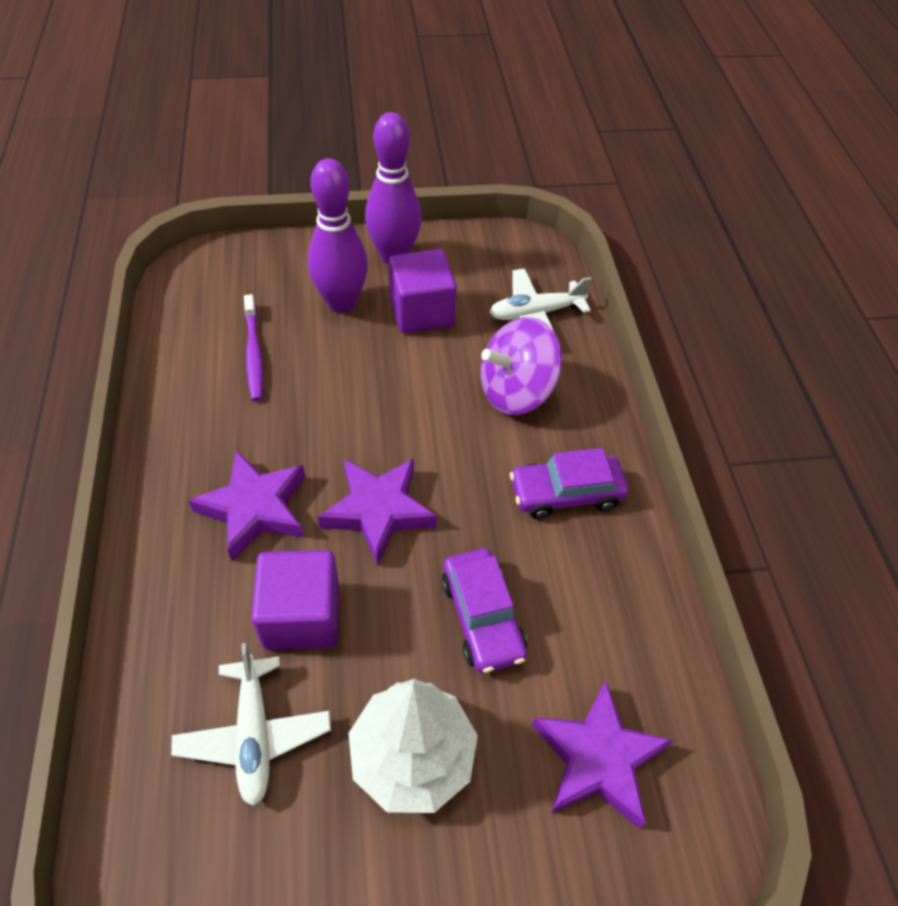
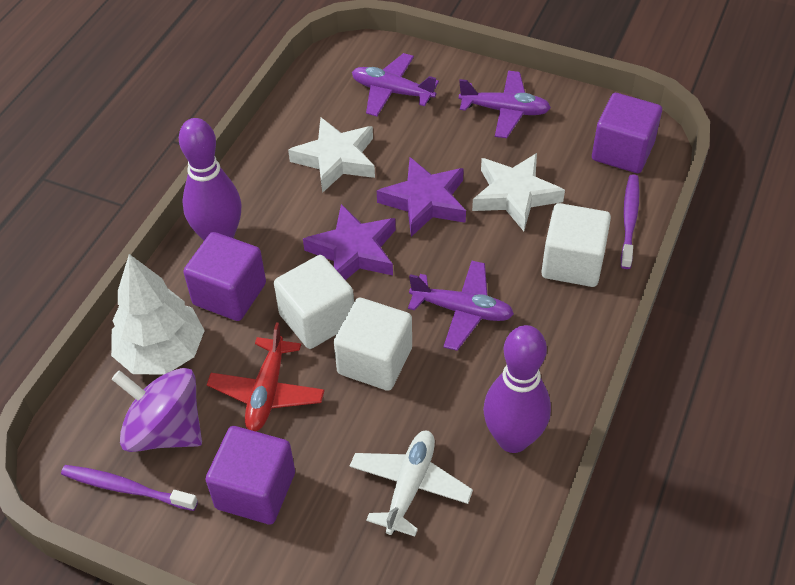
purple car: [442,548,527,673] [510,448,628,519] = 2 -> none = 0
purple cube: [251,550,339,650] [389,249,457,333] = 2 -> [183,232,266,321] [205,426,295,524] [592,93,662,173] = 3
purple plane: none = 0 -> [352,53,439,117] [408,261,514,351] [459,71,551,138] = 3
purple star: [188,450,305,561] [318,459,437,565] [532,681,673,829] = 3 -> [303,204,396,280] [377,157,466,237] = 2
purple toothbrush: [244,294,263,401] = 1 -> [61,465,198,511] [621,174,640,269] = 2
red plane: none = 0 -> [207,322,325,431] = 1
white cube: none = 0 -> [274,255,354,349] [334,298,412,391] [541,203,611,287] = 3
white plane: [171,643,331,806] [489,268,592,331] = 2 -> [350,431,473,537] = 1
white star: none = 0 -> [288,117,375,193] [472,153,565,231] = 2

